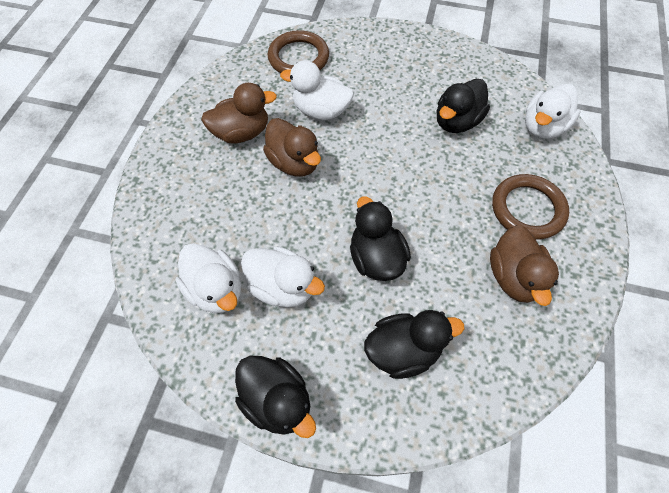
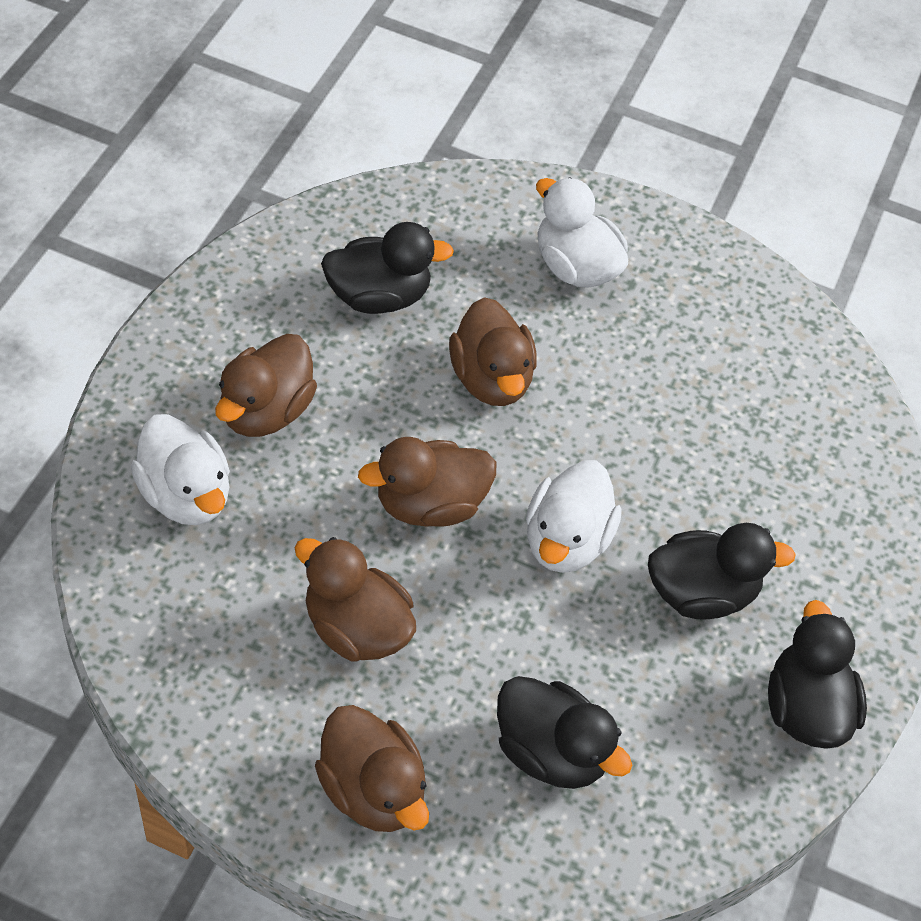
brown duck: [201,83,277,144] [263,118,321,177] [490,225,559,306] = 3 -> [215,334,317,437] [295,537,416,662] [315,705,429,832] [358,437,496,527] [449,297,537,406] = 5
brown ring: [268,30,329,73] [492,174,569,240] = 2 -> none = 0
white duck: [176,243,241,313] [241,246,325,307] [280,60,354,120] [525,84,581,139] = 4 -> [130,414,230,525] [526,460,622,573] [536,178,628,288] = 3

